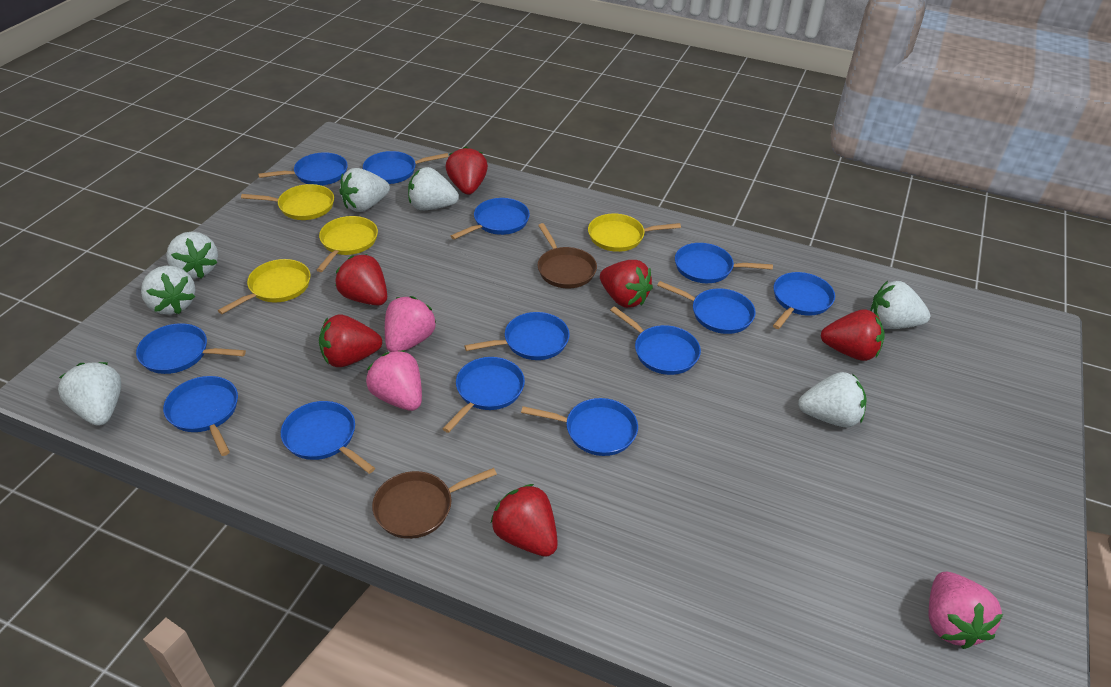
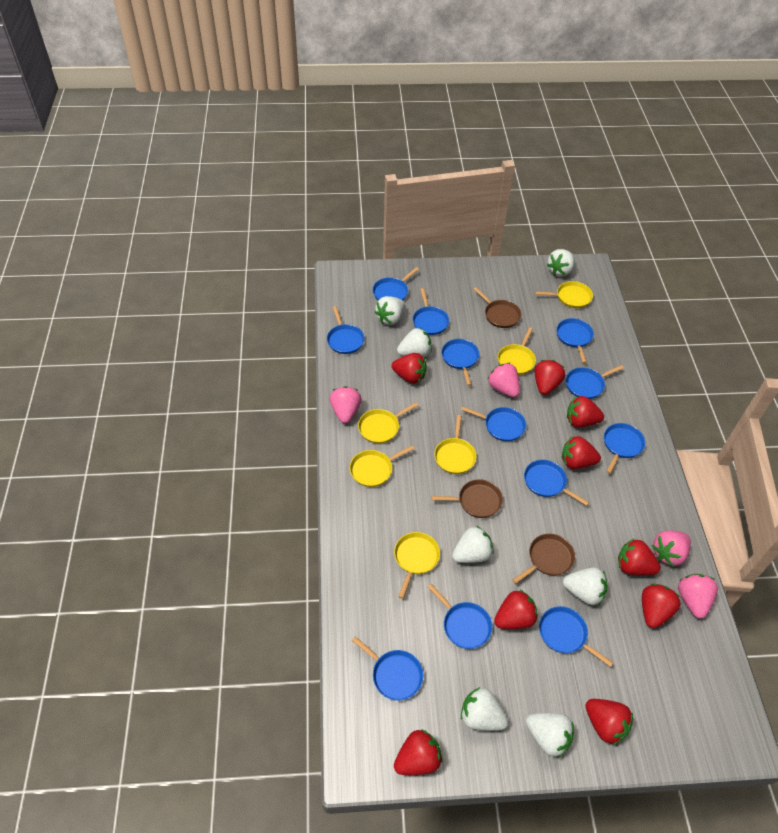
blue pan: [136,323,246,374] [163,376,238,456] [258,152,348,185] [281,401,375,474] [363,151,449,184] [443,357,525,433] [451,198,530,240] [465,312,570,360] [521,398,638,456] [610,306,701,375] [657,281,756,334] [675,243,773,283] [773,272,835,329] = 13 -> [327,306,364,354] [352,637,423,700] [372,267,419,300] [412,288,449,335] [428,584,492,649] [441,339,479,386] [461,406,526,441] [524,460,589,506] [539,606,613,667] [556,318,594,363] [566,365,624,399] [604,423,645,474] = 12
brown pan: [372,468,497,539] [538,223,597,289] = 2 -> [431,479,503,518] [473,287,521,328] [513,534,575,584] = 3
pink strawberry: [366,350,422,411] [385,296,436,352] [929,572,1003,649] = 3 -> [330,386,362,423] [487,363,520,397] [652,530,691,566] [678,574,718,619] = 4
red strawberry: [319,314,382,367] [335,254,387,305] [446,146,488,195] [491,484,558,557] [600,260,653,308] [821,309,885,361] = 6 -> [392,353,427,383] [394,730,442,775] [494,590,538,629] [534,360,565,395] [562,436,601,469] [567,396,604,428] [585,699,633,745] [618,539,661,576] [642,583,681,628] = 9
yellow pan: [218,259,311,314] [241,184,334,220] [317,216,378,272] [588,213,681,252] = 4 -> [350,446,414,487] [358,402,418,444] [394,532,440,599] [434,415,476,474] [498,327,536,375] [535,281,593,308] = 6

